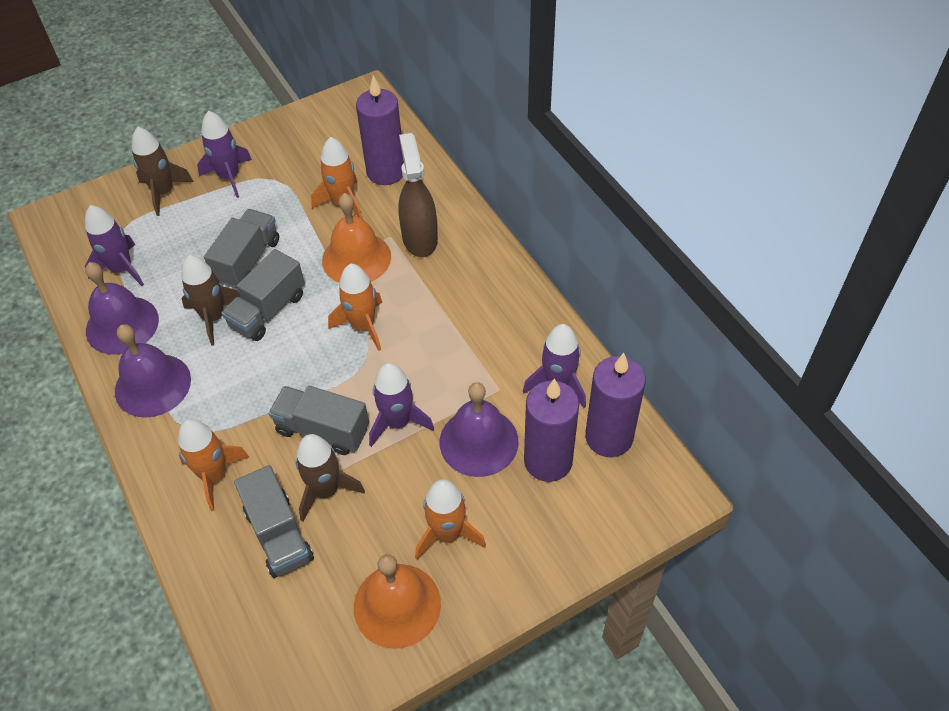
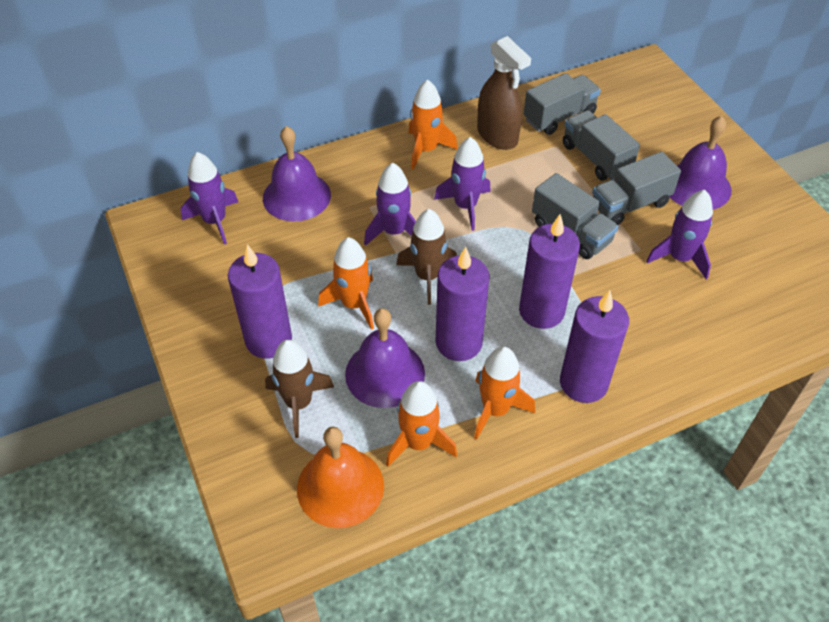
brown rocket: [132,127,194,216] [181,255,240,346] [296,434,365,521] = 3 -> [265,340,334,438] [396,209,457,305] = 2
orange bell: [322,193,391,283] [354,554,441,649] = 2 -> [297,427,384,528] = 1
purple candle: [356,76,404,185] [524,378,579,482] [585,353,646,457] = 3 -> [228,244,292,359] [436,247,490,361] [519,214,580,329] [560,290,629,403] = 4

